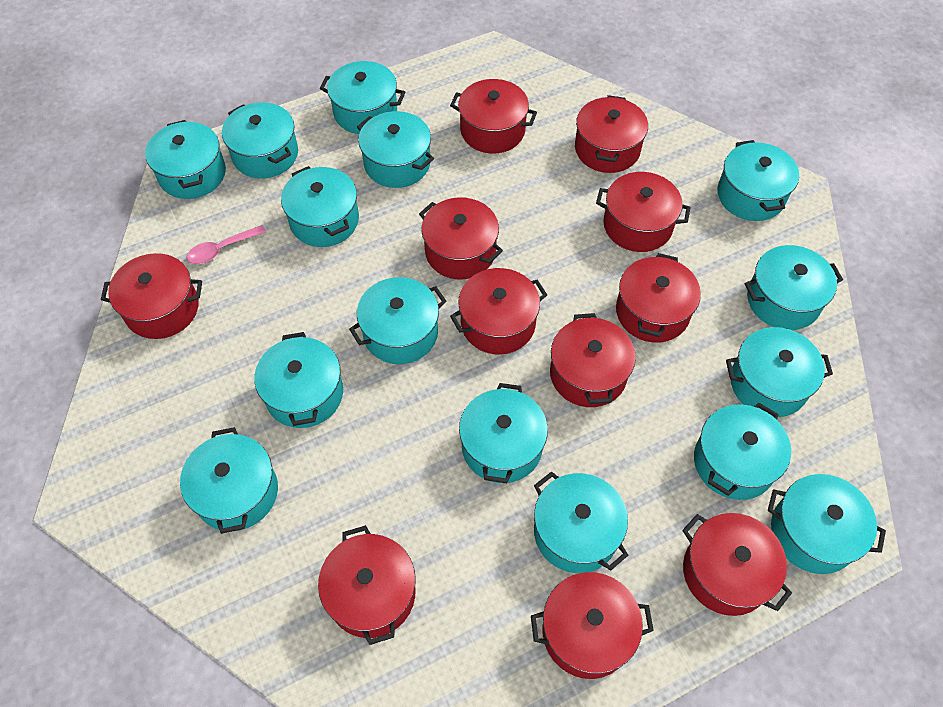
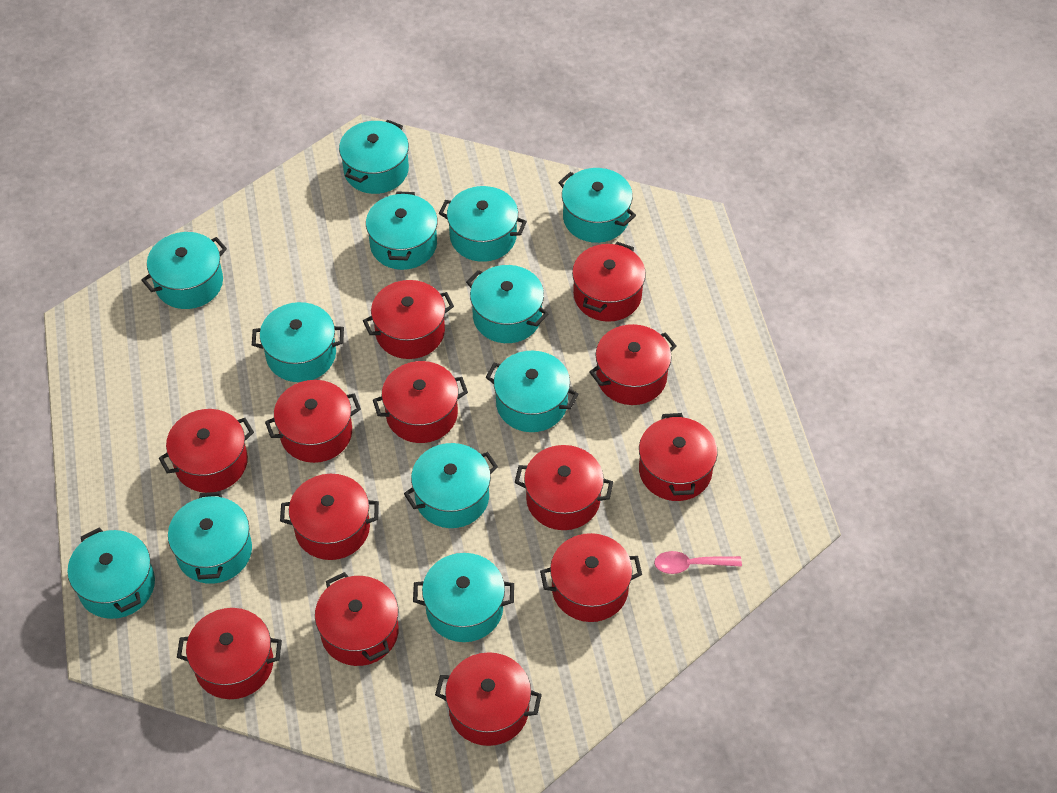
red pot: [101,253,202,339] [318,525,416,645] [419,197,503,279] [450,79,537,153] [450,268,547,355] [531,572,654,679] [550,313,636,407] [575,95,648,173] [596,172,691,252] [616,253,701,343] [682,513,792,616] = 11 -> [159,409,254,493] [177,608,282,699] [265,380,361,463] [280,474,379,560] [315,572,399,666] [363,280,454,359] [373,361,468,443] [435,652,542,746] [514,445,613,530] [540,533,642,622] [572,242,646,322] [589,324,676,405] [639,413,718,501] = 13
turquoise pot: [145,120,226,199] [180,427,278,534] [222,102,298,178] [254,332,343,428] [281,166,359,247] [320,61,405,134] [349,277,446,364] [357,111,434,188] [459,383,548,483] [534,472,628,573] [694,402,791,500] [718,140,799,221] [726,327,833,417] [745,245,843,330] [768,474,886,574] = 15 -> [67,527,155,619] [141,232,227,309] [168,492,252,584] [252,302,344,382] [339,120,409,194] [366,191,438,270] [404,443,498,528] [413,553,514,642] [439,186,527,262] [466,265,548,343] [486,351,578,432] [558,168,636,243] = 12

